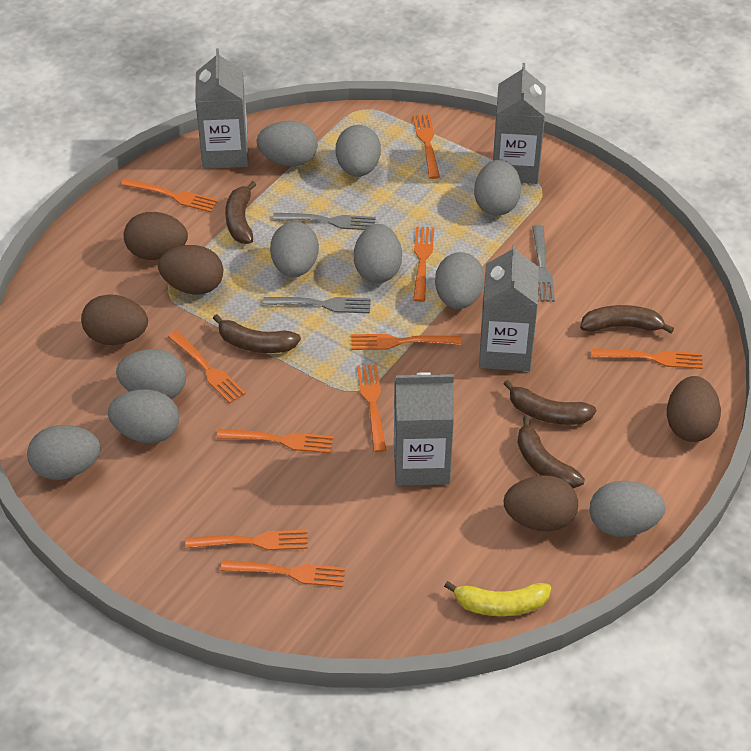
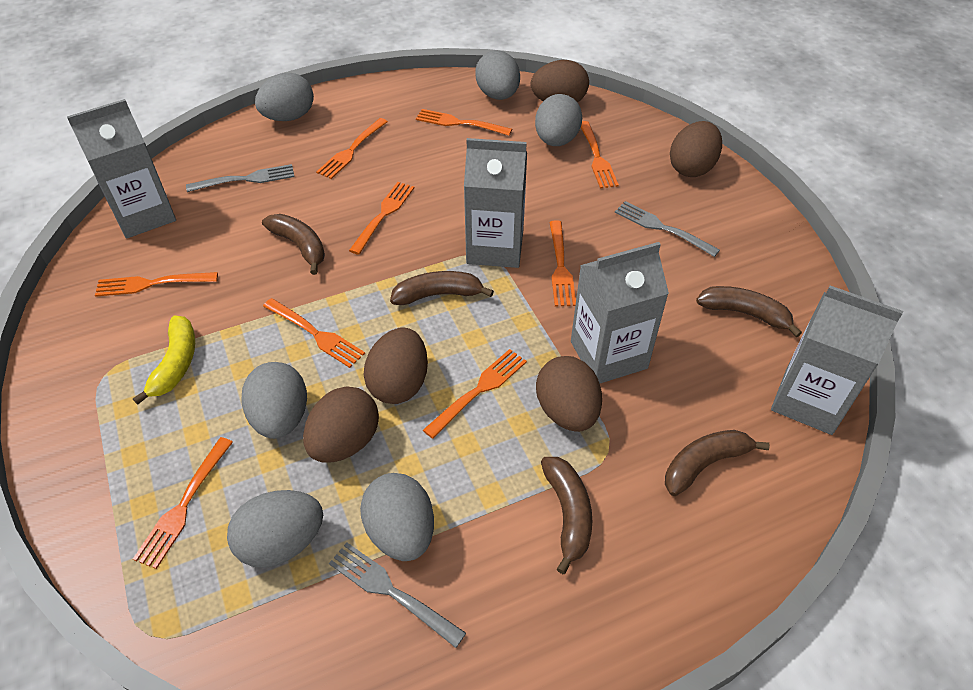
grey egg: [27,425,100,480] [108,389,179,443] [116,349,186,399] [256,121,318,166] [270,221,319,277] [336,125,381,177] [354,224,402,283] [435,252,485,309] [474,159,521,216] [589,481,665,537] = 10 -> [227,490,323,568] [241,362,307,439] [255,73,314,121] [360,473,434,561] [475,50,520,100] [535,94,582,146] = 6
orange fork: [121,178,218,212] [168,331,246,403] [185,530,308,550] [217,429,333,453] [221,560,345,587] [351,334,461,350] [357,364,386,452] [413,114,440,179] [413,227,434,302] [591,348,703,369] = 10 -> [95,272,218,297] [133,437,233,569] [263,298,365,368] [316,118,388,179] [349,182,415,255] [416,109,512,136] [423,349,527,439] [549,220,576,307] [581,121,619,188] = 9

